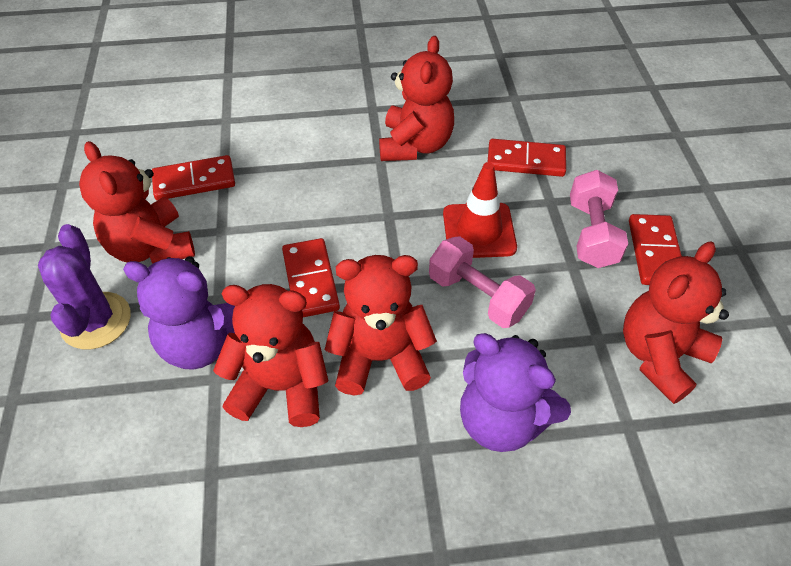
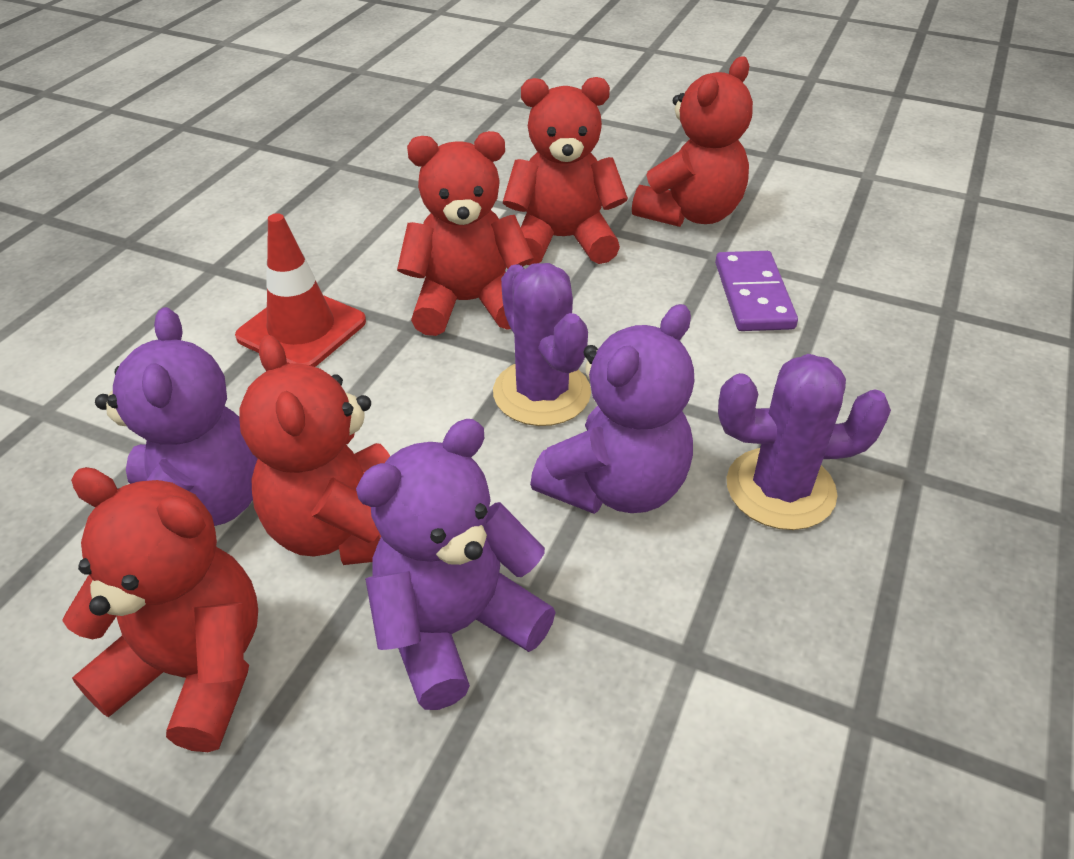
pink dumbbell: [429,236,536,328] [570,170,628,268] = 2 -> none = 0
purple cactus: [38,224,131,349] = 1 -> [493,263,591,426] [718,354,891,530] = 2
purple domino: none = 0 -> [715,251,798,331] = 1
purple teddy bear: [123,256,235,370] [460,333,571,452] = 2 -> [95,307,258,526] [356,419,556,710] [530,304,694,514] = 3
red domino: [152,155,235,200] [282,238,340,317] [488,139,566,177] [629,214,682,285] = 4 -> none = 0

